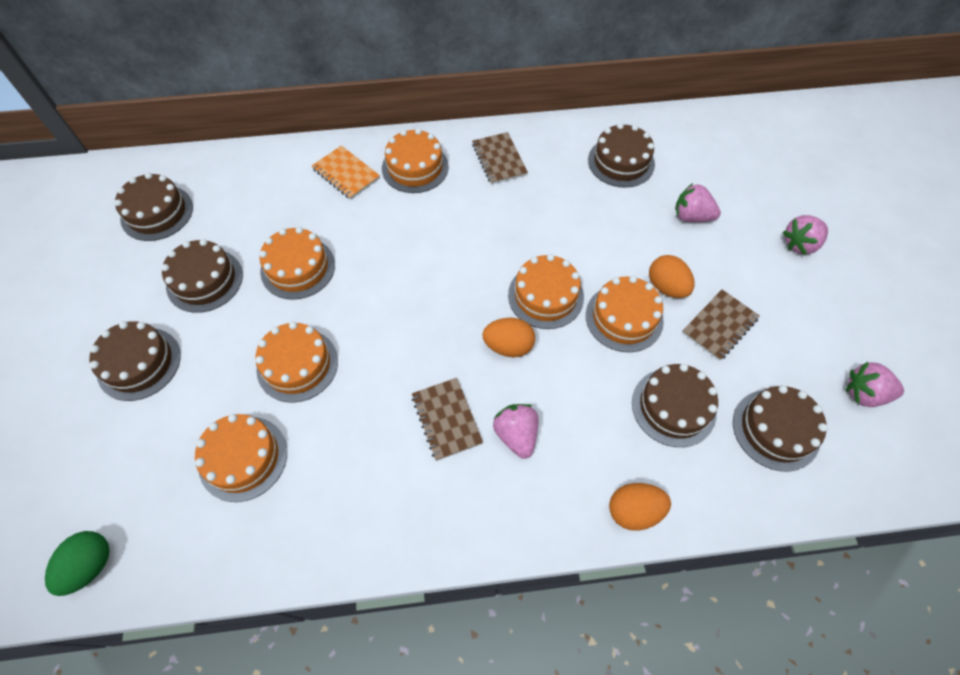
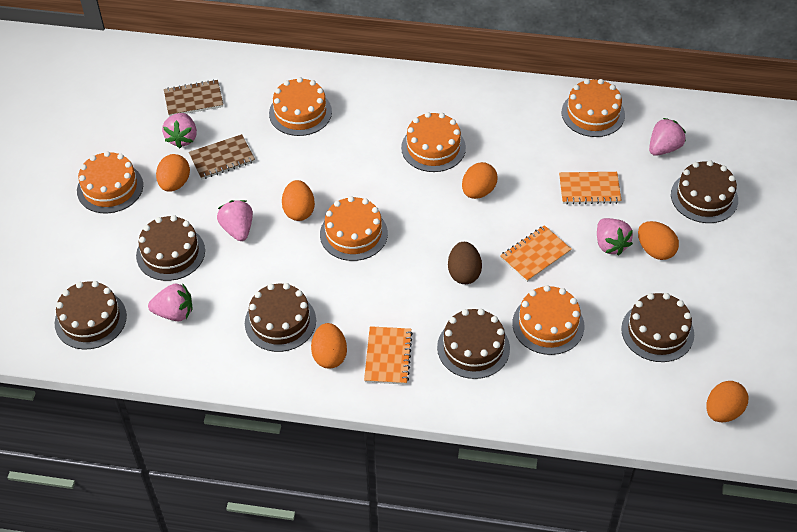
brown egg: none = 0 -> [448,242,482,284] = 1
brown notebook: [412,378,483,461] [472,132,528,184] [682,290,760,361] = 3 -> [164,79,223,117] [189,134,255,180] = 2
green egg: [45,531,110,596] = 1 -> none = 0
orange egg: [482,318,535,357] [609,483,671,531] [649,255,694,298] = 3 -> [156,154,190,191] [282,180,315,221] [311,323,347,368] [462,162,498,199] [638,221,679,260] [706,381,748,422] = 6
orange notebook: [312,146,380,199] = 1 -> [364,326,413,385] [500,225,572,282] [559,172,622,204] = 3
pink strawberry: [493,404,539,459] [675,183,721,222] [783,215,828,255] [846,362,904,407] = 4 -> [148,283,192,321] [162,113,197,148] [217,200,253,241] [597,218,633,255] [649,118,686,156] = 5

